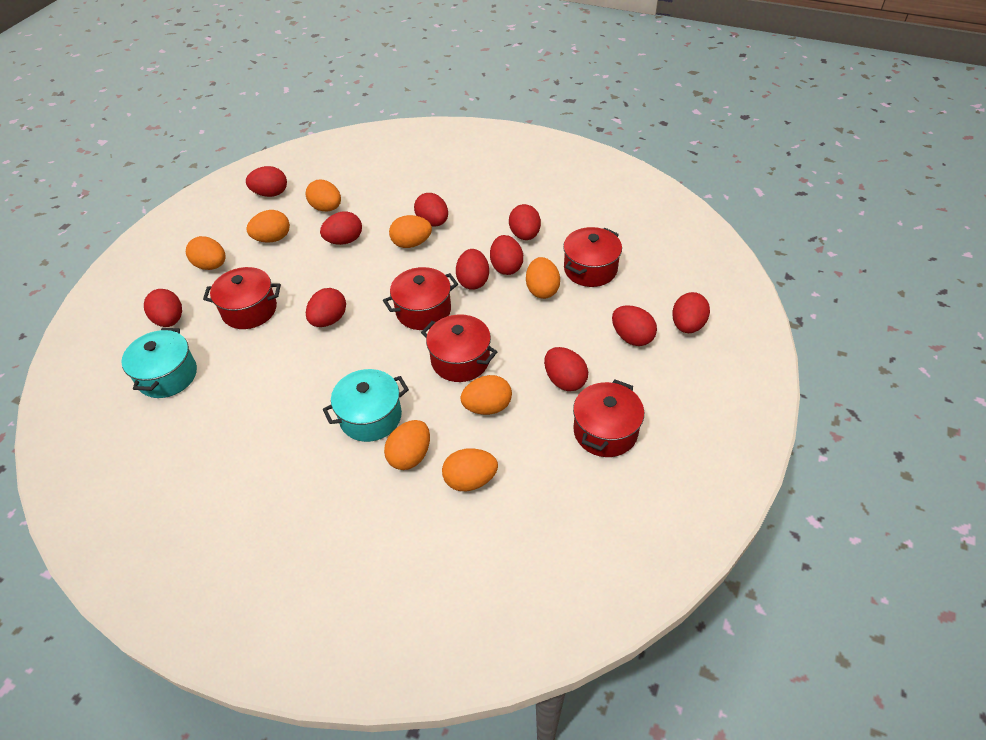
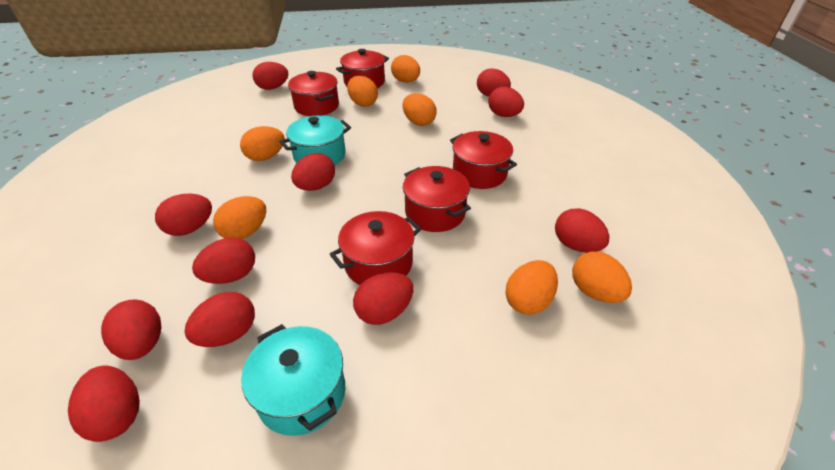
orange egg: [186,236,226,270] [246,210,290,243] [305,180,341,212] [384,420,430,470] [389,215,432,248] [442,448,498,491] [460,375,512,415] [526,257,560,299] = 8 -> [213,196,266,239] [240,126,285,161] [347,76,378,107] [391,55,420,82] [402,93,437,126] [505,260,558,315] [572,251,632,303] = 7

